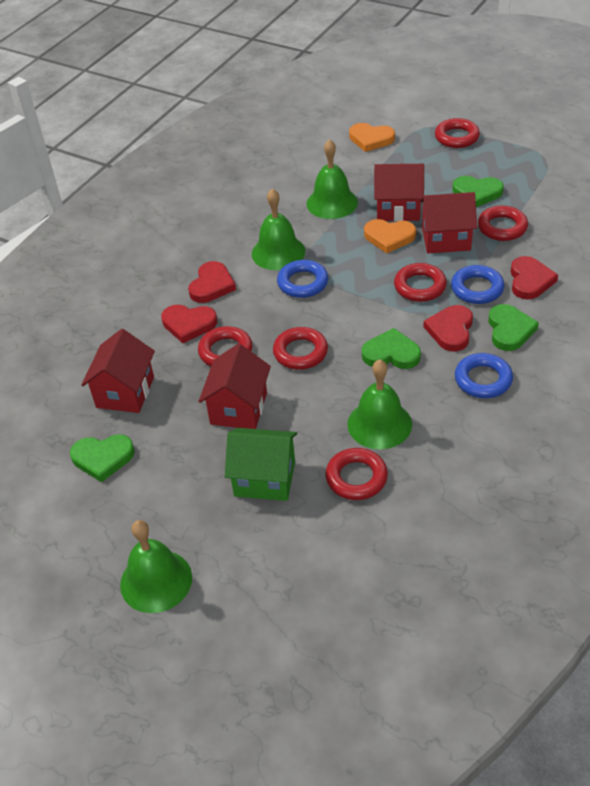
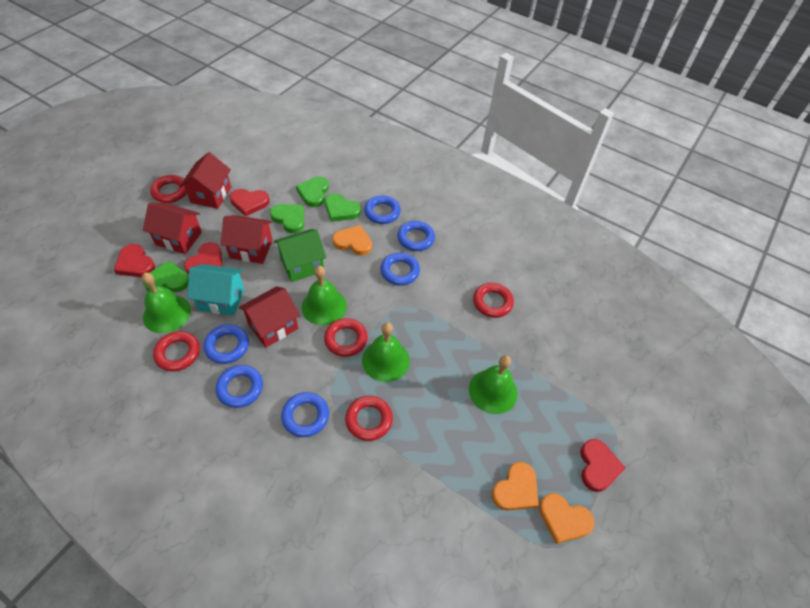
blue ring: [277,260,328,298] [451,265,505,304] [455,353,513,398] = 3 -> [204,324,249,364] [216,365,263,408] [281,392,329,437] [364,195,401,224] [380,253,420,286] [397,221,435,251] = 6
orange heart: [349,123,395,152] [364,219,416,253] = 2 -> [333,225,372,256] [492,462,539,511] [539,493,595,544] = 3
red ring: [198,326,252,366] [273,327,328,370] [325,448,388,500] [394,263,447,302] [435,118,480,148] [478,205,528,241] = 6 -> [150,175,187,203] [153,331,200,371] [324,318,368,357] [345,396,393,441] [473,283,514,318] = 5
turquoise house: none = 0 -> [187,264,244,316] = 1

